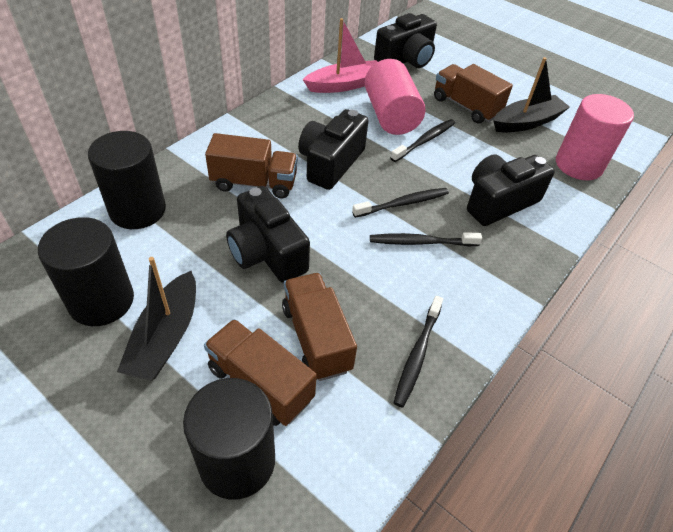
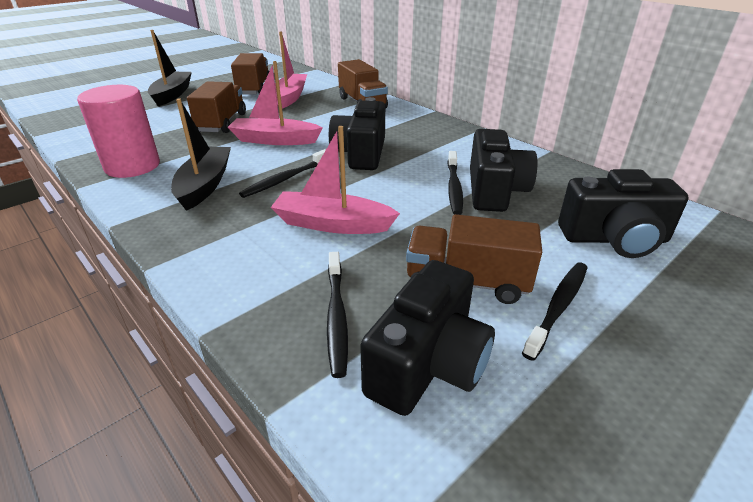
black cylinder: [38,217,134,326] [88,131,166,229] [183,378,275,500] = 3 -> none = 0
pink boat: [303,18,377,93] = 1 -> [228,61,323,145] [271,126,400,234] [275,31,307,109] = 3
pink cylinder: [365,59,425,135] [556,94,634,180] = 2 -> [77,85,160,178] = 1

